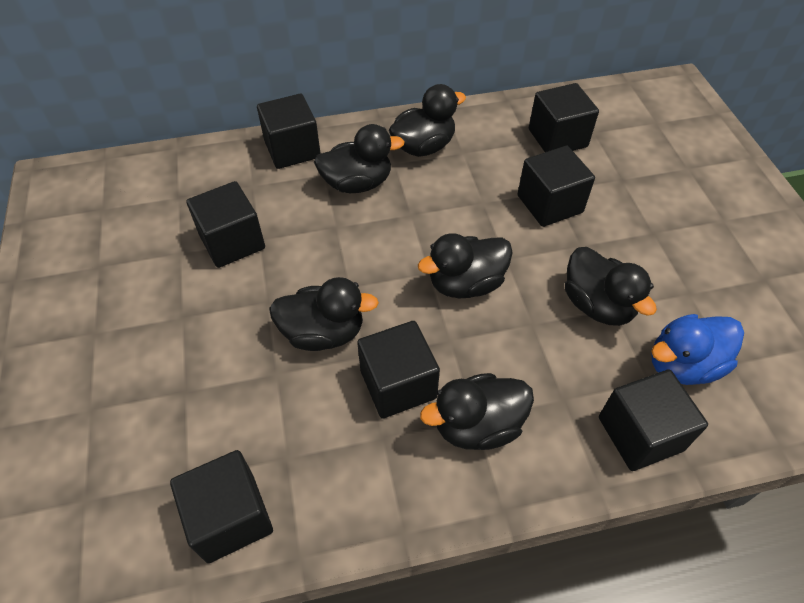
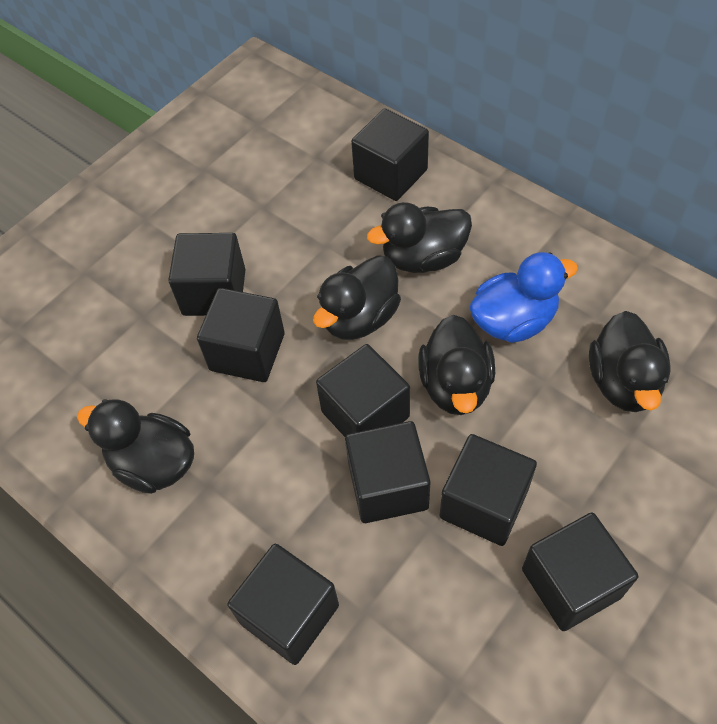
black cube: [170,450,273,563] [186,181,265,268] [257,94,321,169] [357,321,440,419] [517,146,595,227] [529,83,599,152] [599,369,708,471] = 7 -> [168,233,246,316] [197,288,285,382] [227,544,339,665] [316,344,410,437] [345,421,431,523] [351,109,429,201] [440,434,537,546] [522,513,638,631] = 8
black duck: [269,277,379,351] [314,124,405,193] [389,84,466,157] [418,233,513,298] [420,373,534,450] [565,247,657,326] = 6 -> [77,399,194,494] [313,255,401,340] [367,202,472,273] [418,315,495,415] [589,311,671,412] = 5

